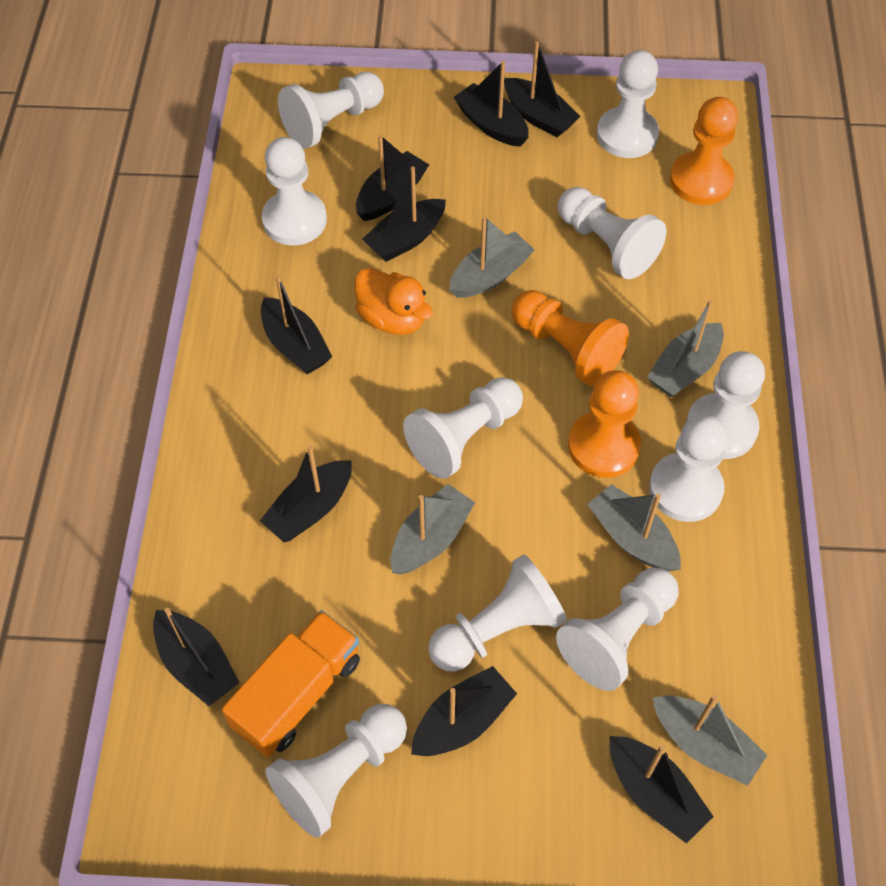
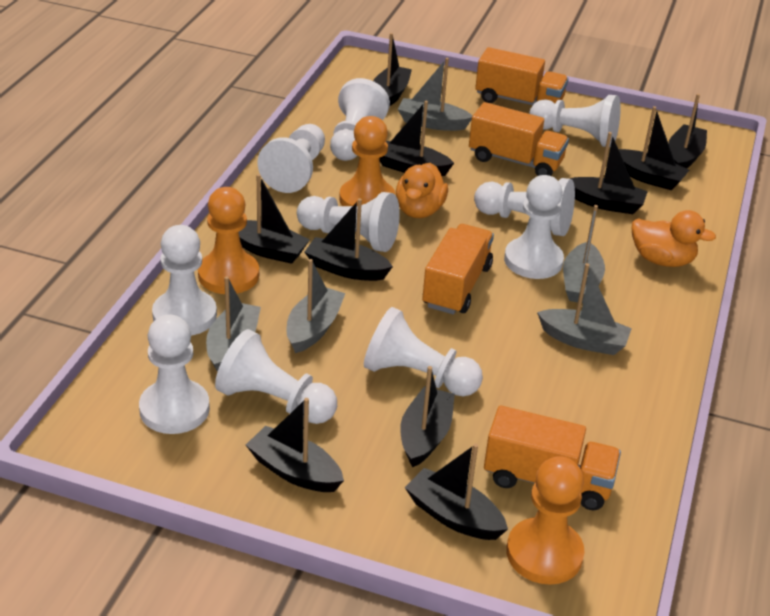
black boat: [153,608,240,706] [260,445,352,542] [261,275,332,374] [356,135,429,221] [362,167,446,262] [411,666,517,756] [454,61,528,147] [504,41,580,137] [610,736,714,844] = 9 -> [239,174,310,264] [246,398,344,492] [305,198,393,281] [373,33,412,106] [379,101,454,176] [400,366,455,467] [405,444,508,540] [570,132,648,214] [618,106,689,191] [668,94,707,169] = 10
orange duck: [354,268,433,335] = 1 -> [396,163,448,218] [632,210,716,267] = 2
orange truck: [222,610,360,757] = 1 -> [422,224,494,315] [469,102,569,176] [475,47,568,105] [484,406,621,510] = 4

